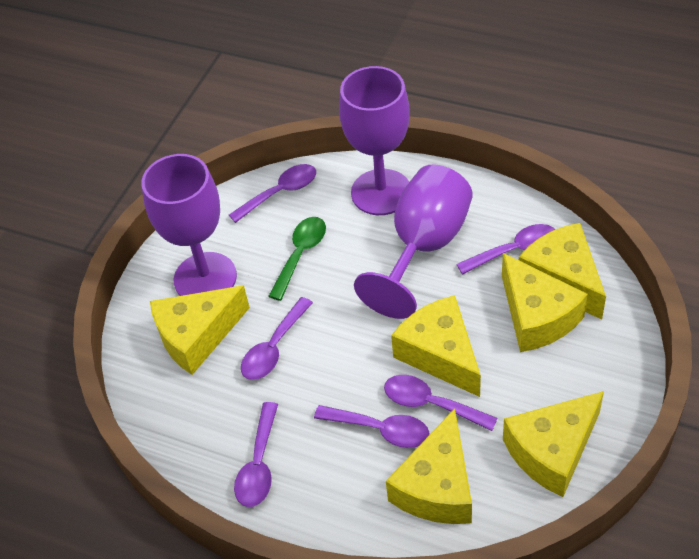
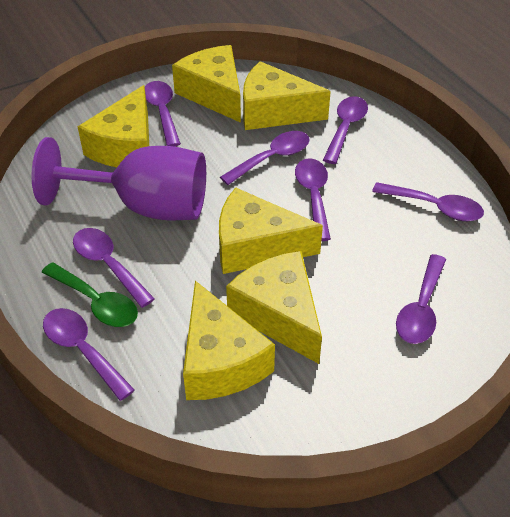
purple goblet: [141,154,237,296] [339,66,410,215] [354,164,473,319] = 3 -> [31,137,206,220] = 1
purple spoon: [229,164,316,223] [234,402,278,507] [241,297,313,380] [314,405,429,448] [384,375,498,431] [456,224,555,275] = 6 -> [43,308,135,401] [73,228,155,308] [145,81,181,147] [220,131,310,185] [295,158,331,241] [323,96,368,164] [372,182,484,221] [396,254,446,344] = 8

